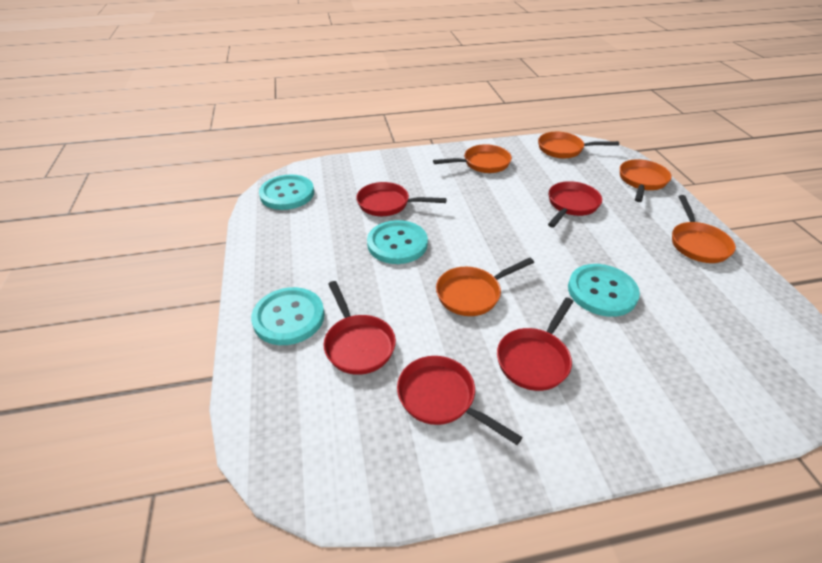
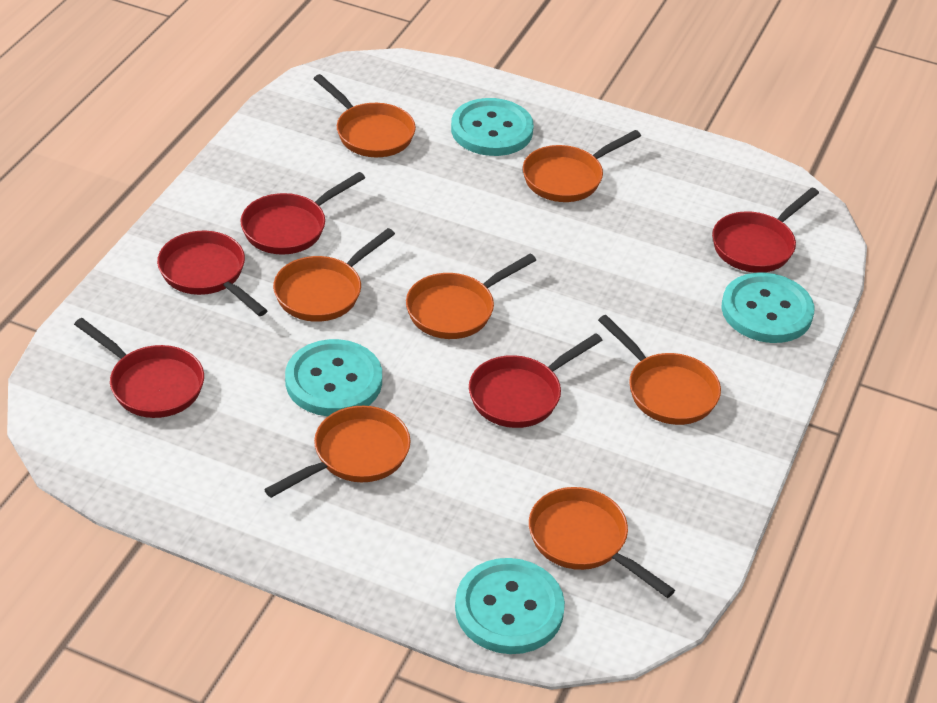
orange pan: [433,144,512,173] [436,258,534,316] [538,132,619,159] [620,159,672,202] [672,195,736,263] = 5 -> [264,406,411,498] [273,228,395,322] [313,74,416,157] [406,254,536,339] [523,130,641,202] [529,487,675,598] [598,315,721,425] = 7

